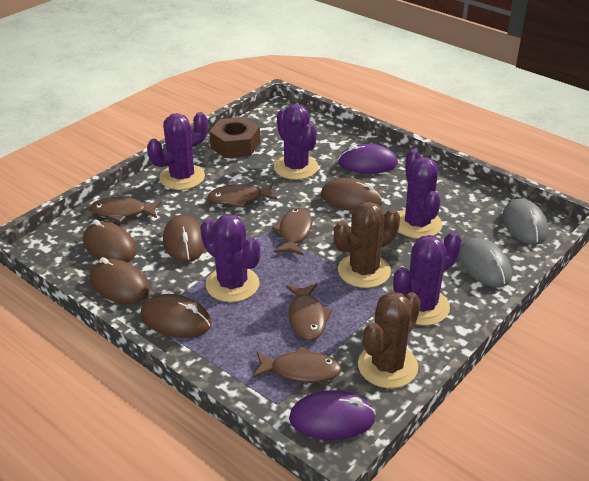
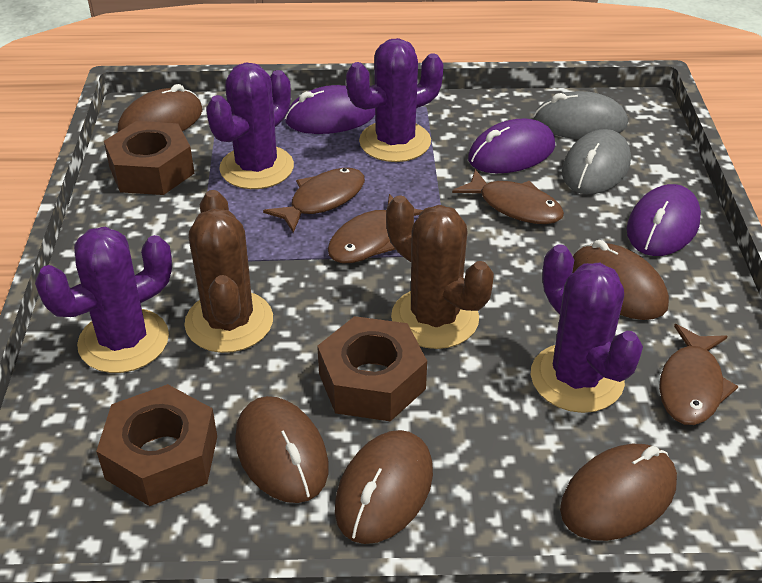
brown fish: [90,197,162,222] [208,183,277,208] [252,346,342,383] [272,208,313,256] [286,283,333,341] = 5 -> [263,168,365,233] [328,194,423,263] [452,169,564,224] [659,324,739,425] = 4
brown nut: [209,117,260,158] = 1 -> [96,384,217,506] [104,121,195,195] [317,316,427,421] = 3
purple cactus: [147,112,208,190] [200,214,260,302] [274,104,319,180] [393,231,462,325] [398,149,442,239] = 5 -> [35,226,172,373] [206,62,294,189] [346,38,443,162] [531,244,643,413] = 4
purple mouse: [289,390,376,440] [338,144,398,174] = 2 -> [285,85,375,134] [468,119,555,173] [627,184,701,256] = 3

